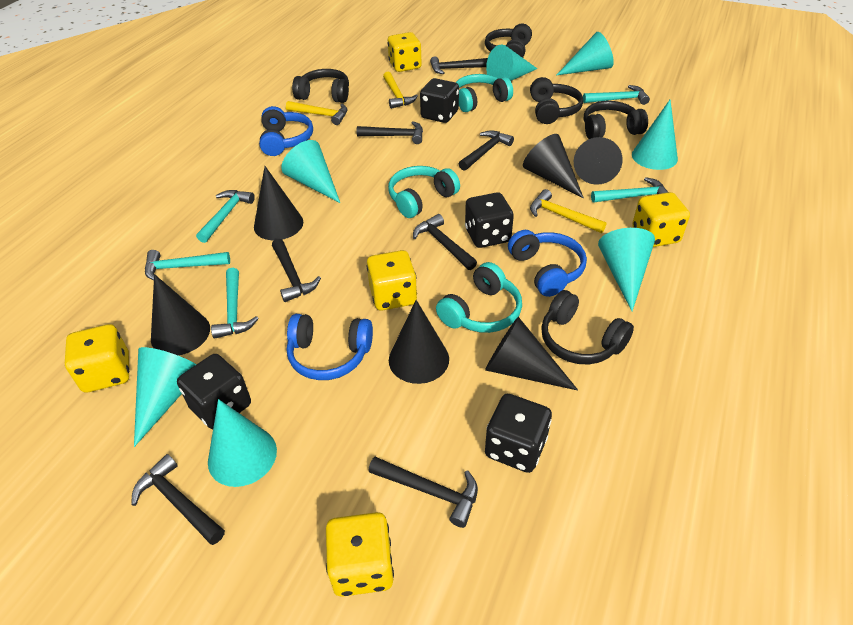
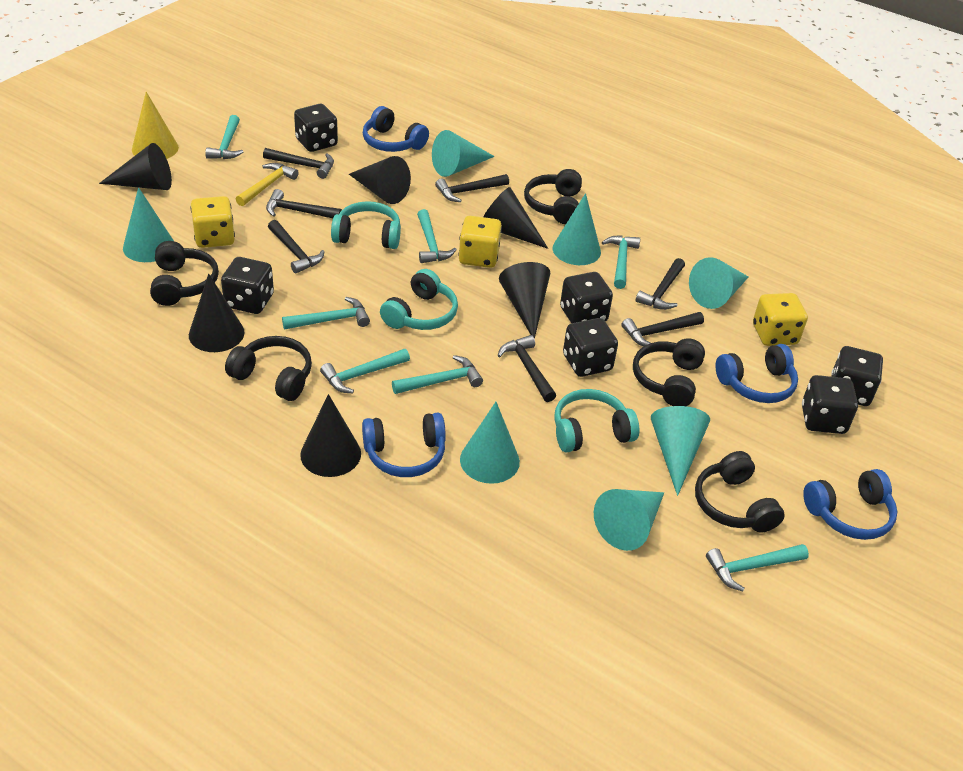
black dice: [177,354,251,430] [420,78,459,123] [465,192,514,248] [485,394,552,473] = 4 -> [221,257,274,314] [294,104,338,152] [560,272,613,323] [563,318,618,377] [802,375,858,434] [831,346,883,406] = 6
blue headphones: [259,106,313,156] [287,314,373,380] [508,230,587,297] = 3 -> [362,413,446,477] [363,106,429,152] [715,344,798,403] [803,469,897,540] = 4
turquoise hammer: [145,250,230,281] [196,190,255,243] [211,268,259,339] [583,85,650,105] [591,177,668,203] = 5 -> [205,115,243,159] [282,297,370,330] [320,349,410,393] [392,355,483,394] [417,209,457,263] [602,235,640,289] [706,544,809,591] = 7
yellow cone: none = 0 -> [132,92,179,159] = 1
yellow dice: [65,324,129,393] [326,512,394,597] [367,250,417,310] [388,32,422,72] [632,192,690,247] = 5 -> [191,196,235,248] [458,216,502,268] [753,293,808,346] = 3
yellow hammer: [286,101,347,125] [383,71,418,109] [530,189,606,233] = 3 -> [236,163,299,206] = 1

